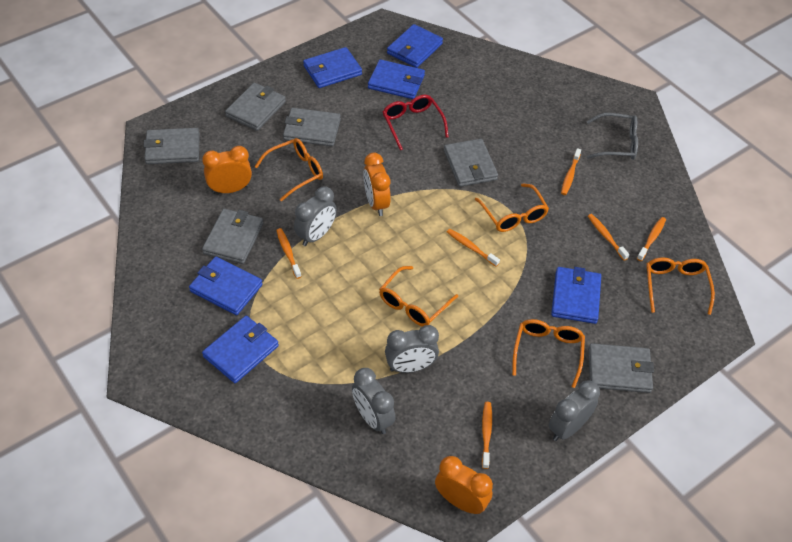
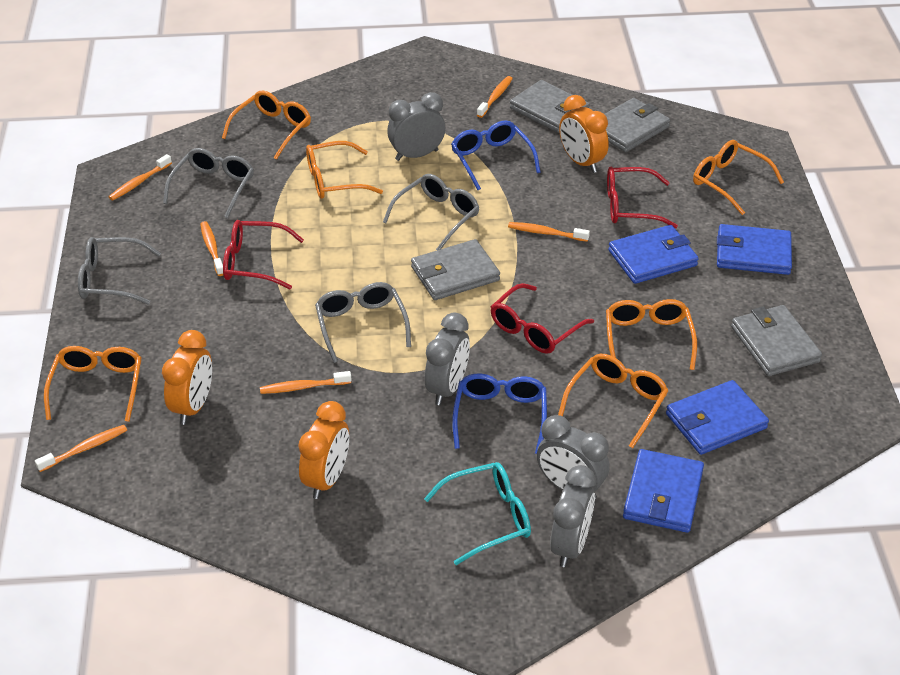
blue glasses: none = 0 -> [451,120,541,190] [452,374,547,454] = 2
blue wallet: [189,257,263,315] [202,316,279,383] [303,47,362,88] [368,59,425,99] [387,24,443,68] [551,267,601,324] = 6 -> [608,225,699,284] [623,449,704,533] [666,380,769,455] [717,224,792,275] = 4
grey glasses: [587,113,638,160] = 1 -> [78,237,161,305] [163,148,254,218] [315,282,411,363] [383,174,479,250] = 4
grey wallet: [143,128,200,164] [202,209,263,264] [225,83,286,131] [283,108,341,146] [444,139,498,187] [588,343,654,393] = 6 -> [411,239,500,300] [510,80,590,133] [605,98,670,152] [731,305,822,376] = 4
orange glasses: [254,138,323,201] [379,266,458,327] [475,183,549,232] [512,319,585,388] [646,257,715,315] = 5 -> [44,346,142,422] [222,91,311,160] [306,141,383,199] [558,354,669,448] [606,299,697,370] [693,140,784,215] = 6
red glasses: [383,95,449,150] = 1 -> [223,220,304,289] [491,283,594,354] [607,167,678,228] = 3
turquoise glasses: none = 0 -> [424,462,531,565] = 1

